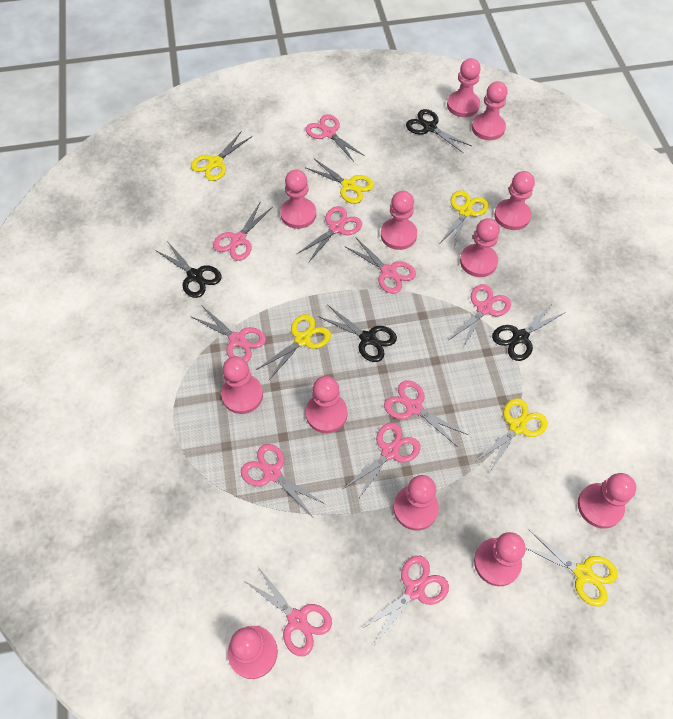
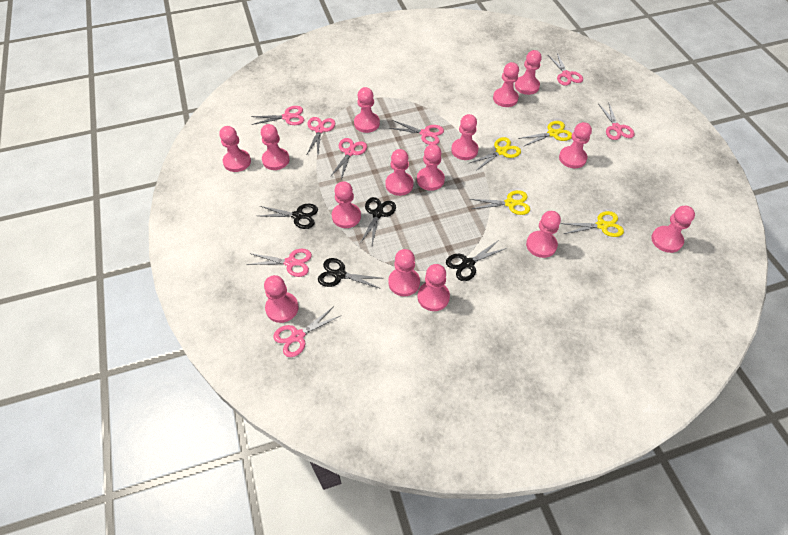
pink pawn: [221,356,263,414] [228,626,278,679] [280,169,316,229] [306,376,348,433] [381,191,417,250] [393,475,439,530] [447,58,481,117] [460,218,500,277] [472,81,508,140] [474,532,526,586] [494,171,535,230] [578,473,636,529] = 12 -> [219,126,251,172] [261,124,290,170] [264,275,299,323] [332,181,361,228] [354,87,380,133] [385,149,414,196] [388,249,420,296] [417,144,445,191] [418,264,450,311] [451,114,479,160] [493,62,519,107] [515,50,542,95] [526,211,561,258] [559,122,592,168] [651,206,695,253] = 15
pink scissors: [190,305,266,362] [213,203,273,261] [241,444,325,517] [243,567,332,656] [297,206,362,263] [305,114,365,162] [343,423,420,501] [346,237,416,294] [361,556,449,644] [384,380,468,447] [448,284,511,349] = 11 -> [246,249,312,277] [251,106,304,125] [273,307,340,357] [307,117,335,154] [330,138,367,179] [390,120,444,145] [548,53,583,86] [599,104,635,140] = 8
yellow scissors: [191,131,252,181] [258,314,331,380] [306,159,374,204] [440,190,489,248] [475,398,548,474] [526,529,618,607] = 6 -> [470,137,521,171] [470,190,530,215] [518,121,572,146] [560,211,624,237] = 4

